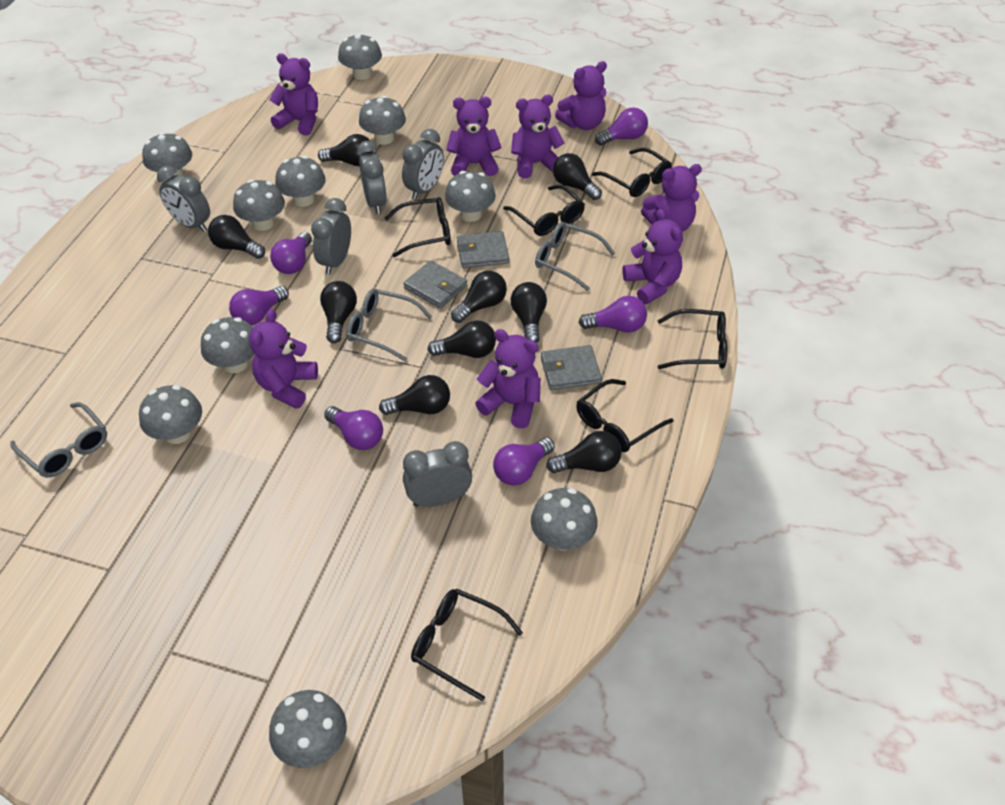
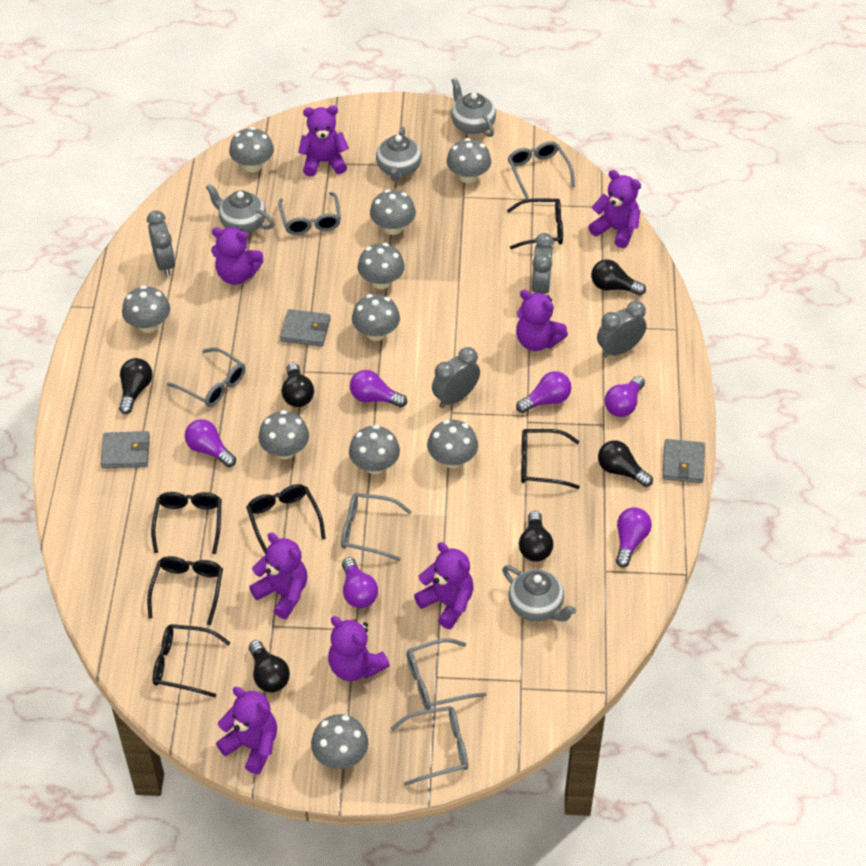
black light bulb: [208,215,265,259] [318,134,373,166] [320,281,357,343] [379,375,450,415] [427,320,496,358] [451,271,507,323] [511,282,547,343] [546,431,622,473] [553,153,602,200] = 9 -> [119,358,153,414] [249,640,290,692] [282,362,314,407] [519,511,553,562] [591,259,646,296] [598,440,653,487] = 6
grey clock: [157,166,210,232] [311,198,351,275] [357,141,387,214] [402,129,444,200] [403,441,472,507] = 5 -> [147,210,175,277] [432,347,480,408] [532,233,554,294] [597,301,646,358] = 4
grey glasses: [10,402,107,478] [346,289,432,361] [535,222,615,291] = 3 -> [167,347,245,407] [278,192,341,235] [341,493,412,561] [391,706,468,786] [406,638,487,709] [508,141,575,199] = 6
grey teapot: none = 0 -> [205,184,274,233] [376,127,422,182] [451,78,496,137] [502,565,576,622] = 4

